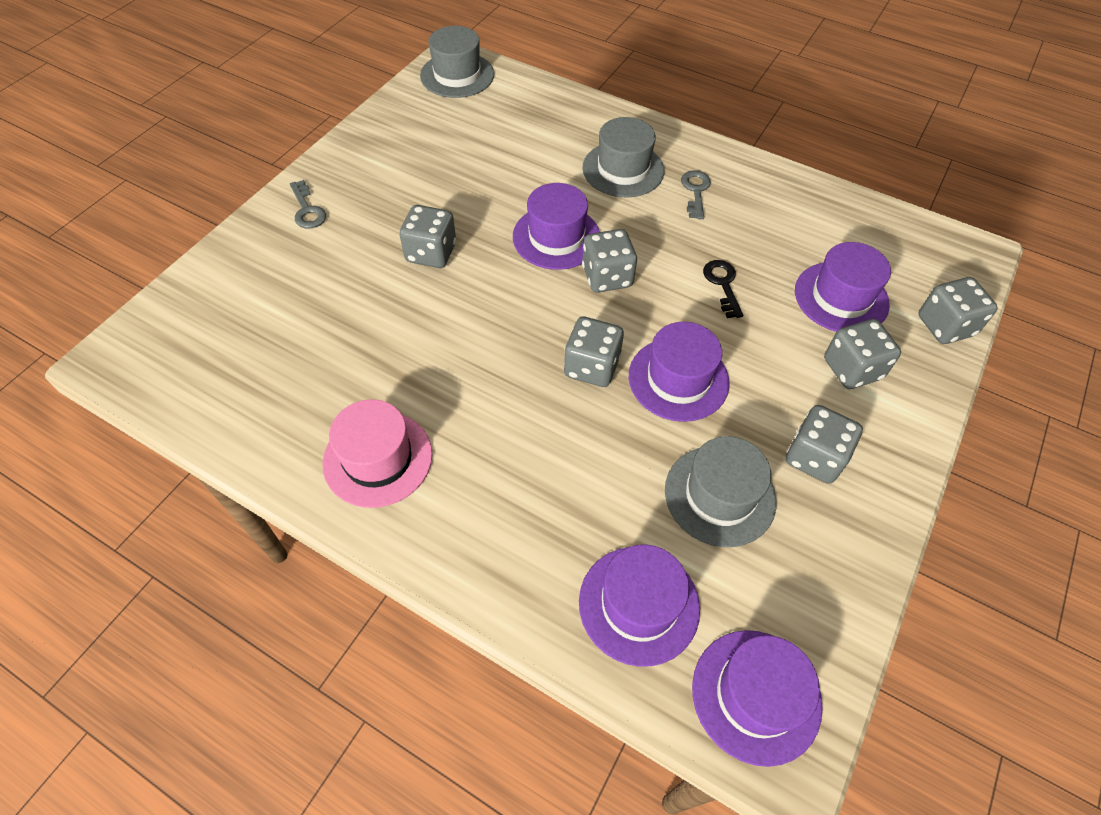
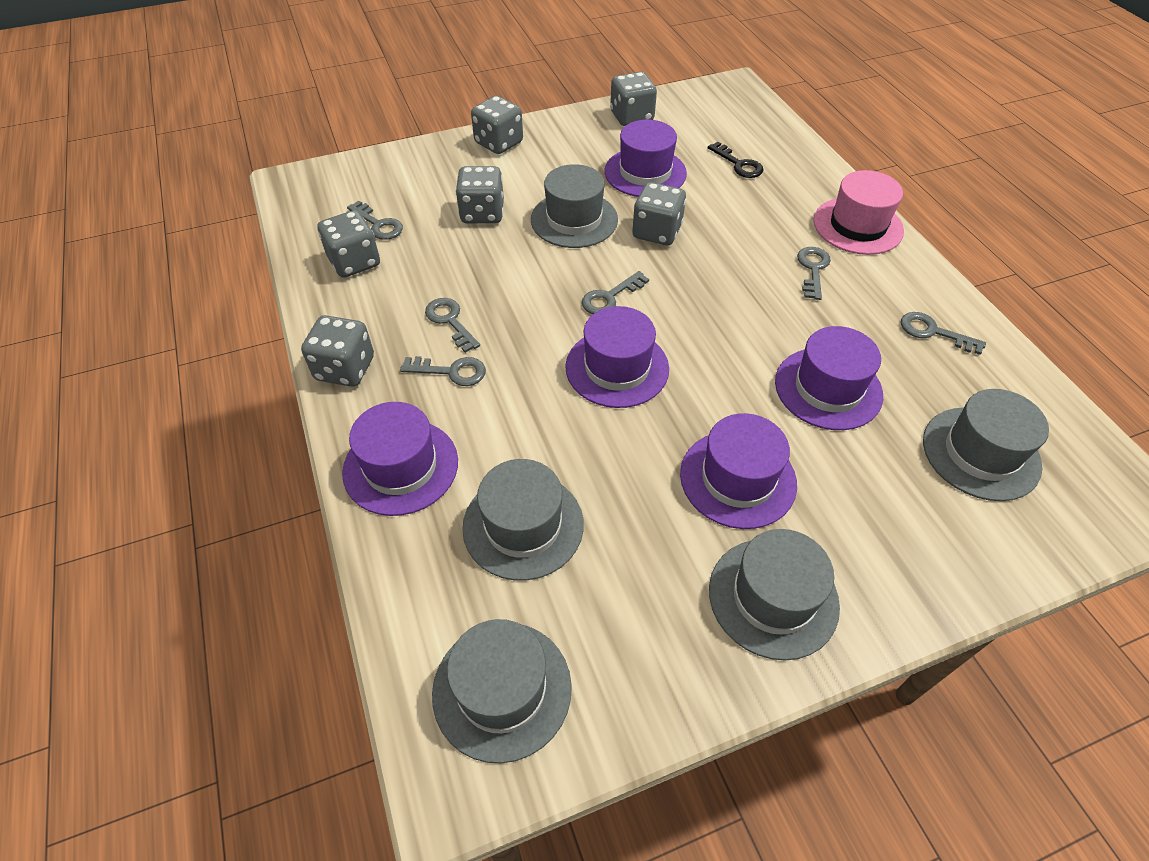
grey hat: [420,26,494,98] [582,117,664,198] [665,436,776,547] = 3 -> [432,619,572,763] [462,459,584,581] [531,164,618,248] [709,529,840,660] [923,389,1049,501] = 5
grey key: [290,180,326,229] [681,170,711,219] = 2 -> [347,201,403,240] [400,356,486,386] [425,298,480,353] [582,271,649,314] [797,247,831,300] [901,312,986,355] = 6

